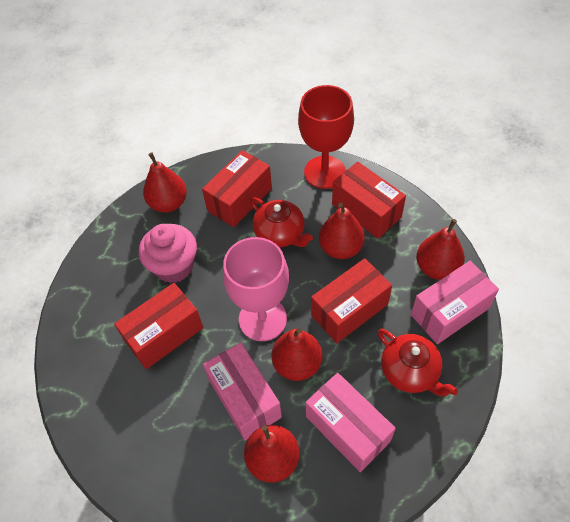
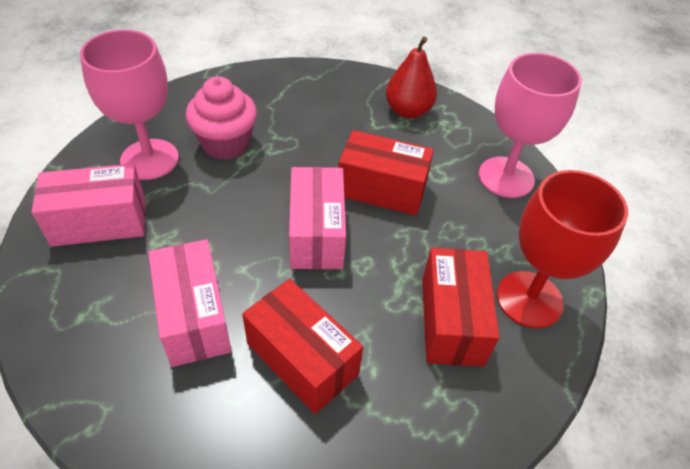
pink goblet: [223,237,289,341] = 1 -> [80,30,179,180] [479,53,582,198] = 2
red box: [114,283,203,369] [202,150,272,227] [311,258,392,343] [332,161,406,239] = 4 -> [242,279,363,414] [339,130,434,216] [422,248,500,367] = 3
red pear: [143,153,187,213] [244,425,300,483] [272,328,322,381] [319,203,365,259] [416,219,465,280] = 5 -> [386,36,437,118] = 1
red teapot: [250,197,313,247] [378,329,458,396] = 2 -> none = 0

